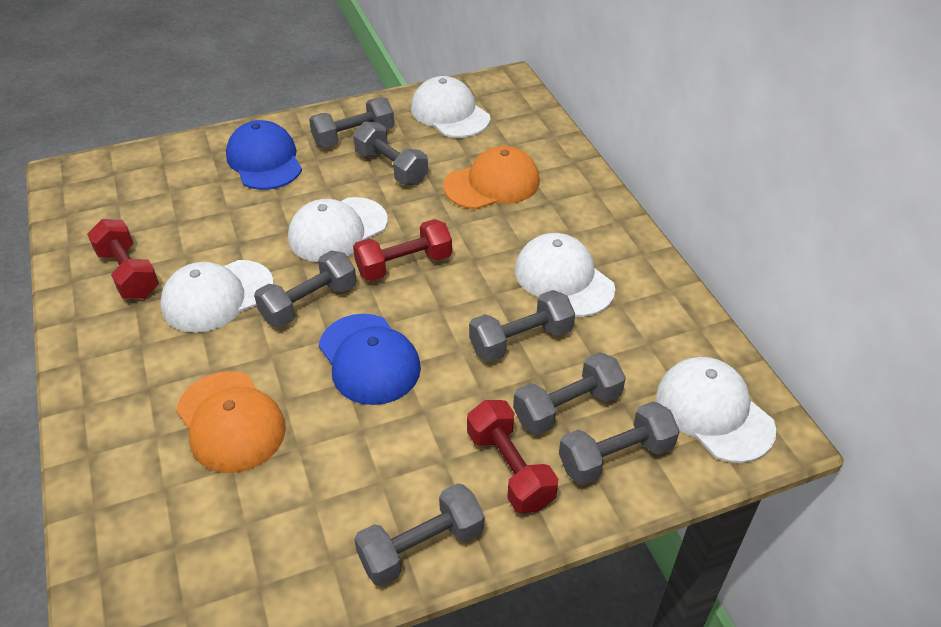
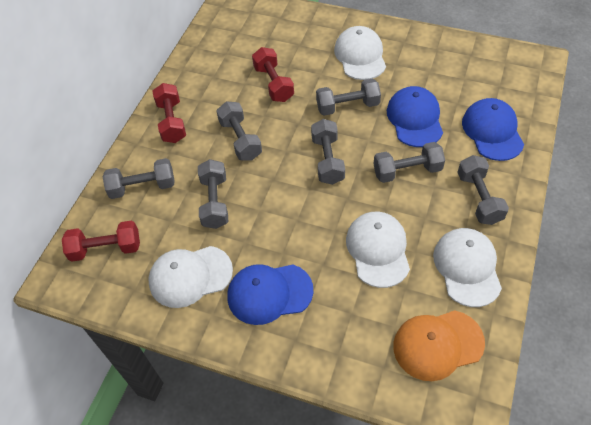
blue cap: [226,120,302,190] [319,314,421,405] = 2 -> [227,264,313,325] [387,86,443,147] [462,98,524,161] = 3
orange cap: [176,371,286,473] [444,146,540,209] = 2 -> [393,310,485,381] = 1
white cap: [160,260,274,333] [288,197,388,262] [411,76,490,138] [515,233,615,317] [656,357,776,463] = 5 -> [148,246,233,308] [334,26,386,80] [346,212,410,288] [433,228,502,307] = 4

